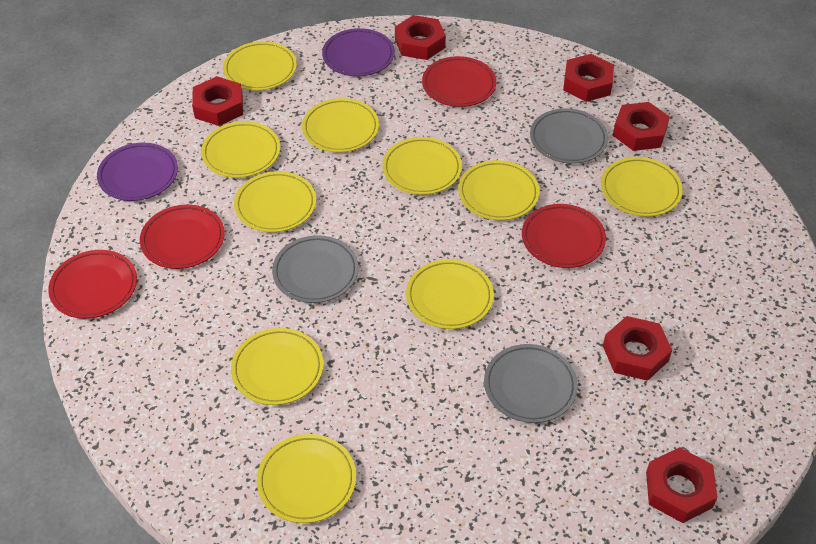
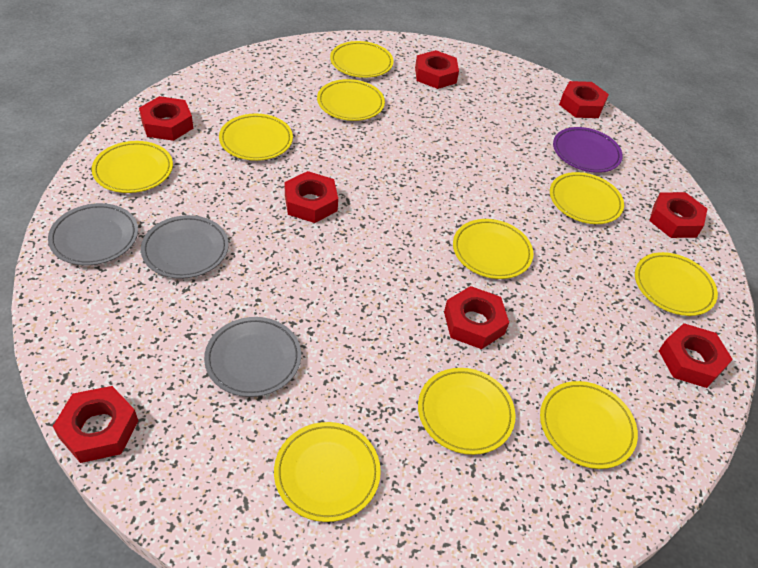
purple plate: [97,143,178,201] [322,28,395,76] = 2 -> [553,127,623,173] = 1
red nut: [192,76,243,126] [395,15,446,60] [563,54,614,102] [603,316,672,381] [613,102,670,151] [646,447,718,523] = 6 -> [53,386,138,463] [139,96,193,141] [285,171,338,223] [415,50,459,89] [444,286,509,349] [559,81,609,118] [649,192,707,238] [659,323,733,388] = 8
red plate: [48,250,137,319] [140,205,225,269] [422,56,496,107] [522,204,606,268] = 4 -> none = 0

